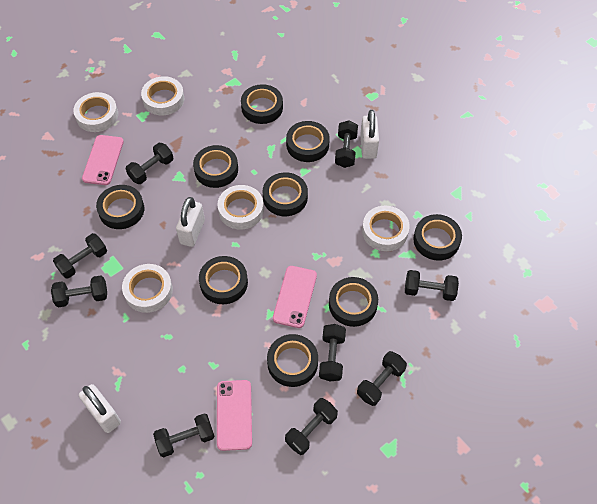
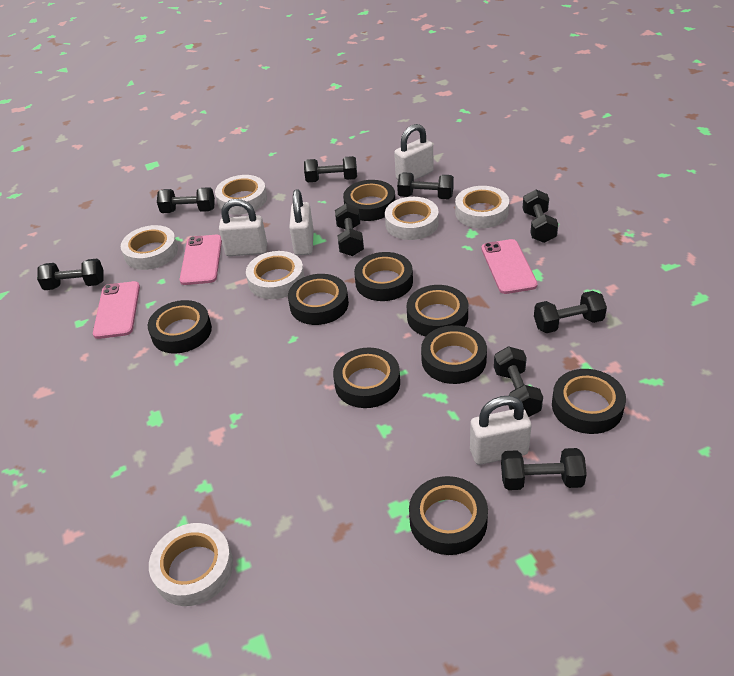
white padlock: [79,384,121,433] [176,197,205,247] [360,110,379,159] = 3 -> [219,199,267,256] [289,189,314,255] [394,124,434,180] [470,396,532,465] = 4
white tape: [73,92,118,132] [122,264,173,313] [141,76,184,115] [218,185,264,229] [362,206,410,251] = 5 -> [121,225,178,270] [149,523,233,606] [215,175,267,215] [246,251,305,299] [385,197,439,240] [455,186,509,228] = 6

